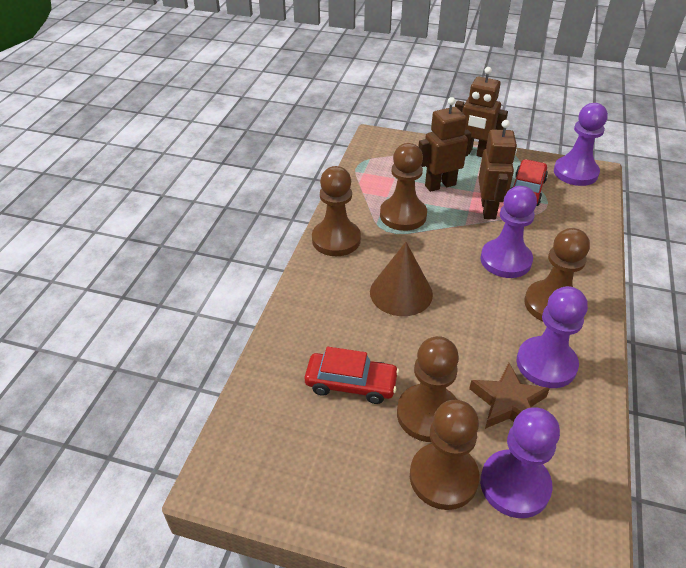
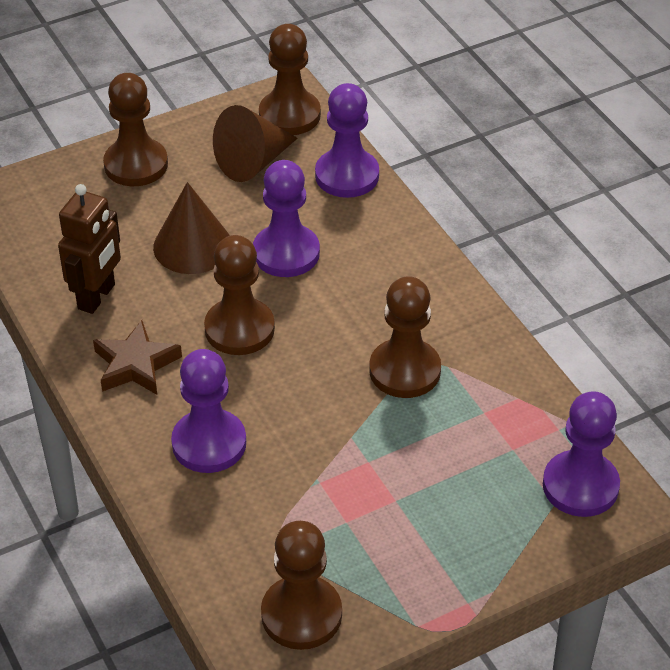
brown cone: [370,242,433,316] = 1 -> [153,182,230,274] [213,105,298,182] = 2
brown robot: [418,97,472,192] [455,67,508,157] [478,120,517,219] = 3 -> [58,184,121,314] = 1
red car: [305,347,399,404] [511,159,548,206] = 2 -> none = 0

